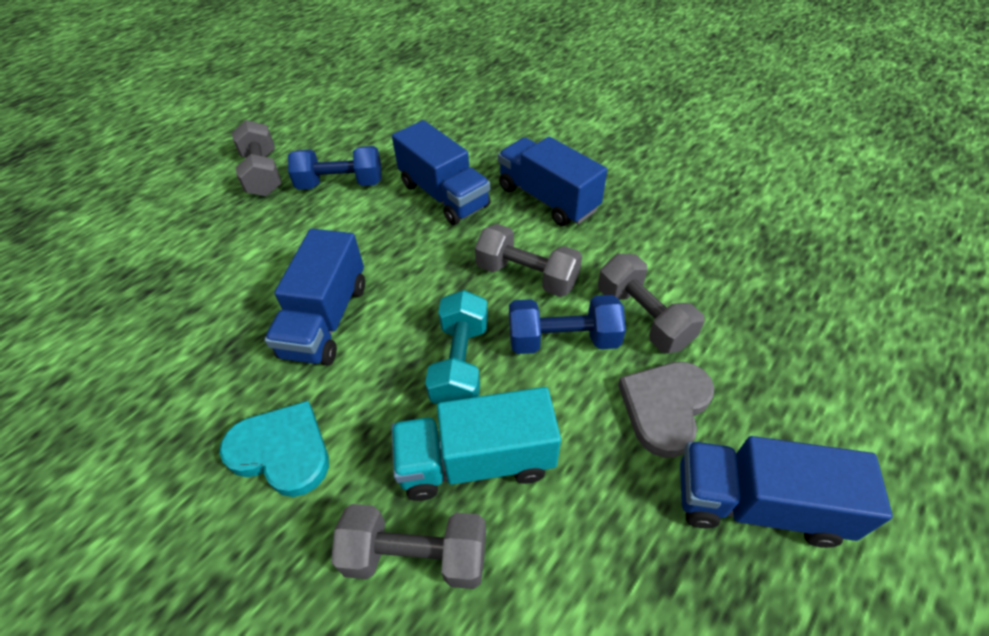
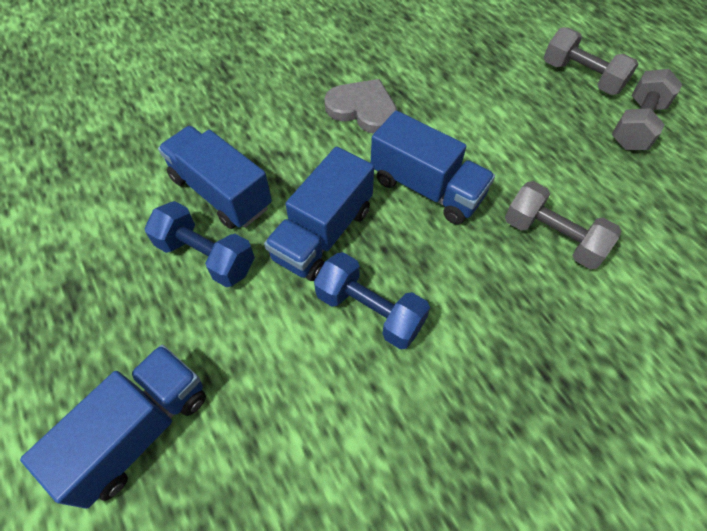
grey dumbbell: [232,120,282,196] [331,504,486,589] [475,224,582,297] [598,254,705,353] = 4 -> [505,181,621,269] [544,27,638,95] [612,69,682,150] = 3
turquoise dumbbell: [425,290,488,404] = 1 -> none = 0
turquoise heart: [219,401,329,497] = 1 -> none = 0
turquoise truck: [391,387,561,501] = 1 -> none = 0

